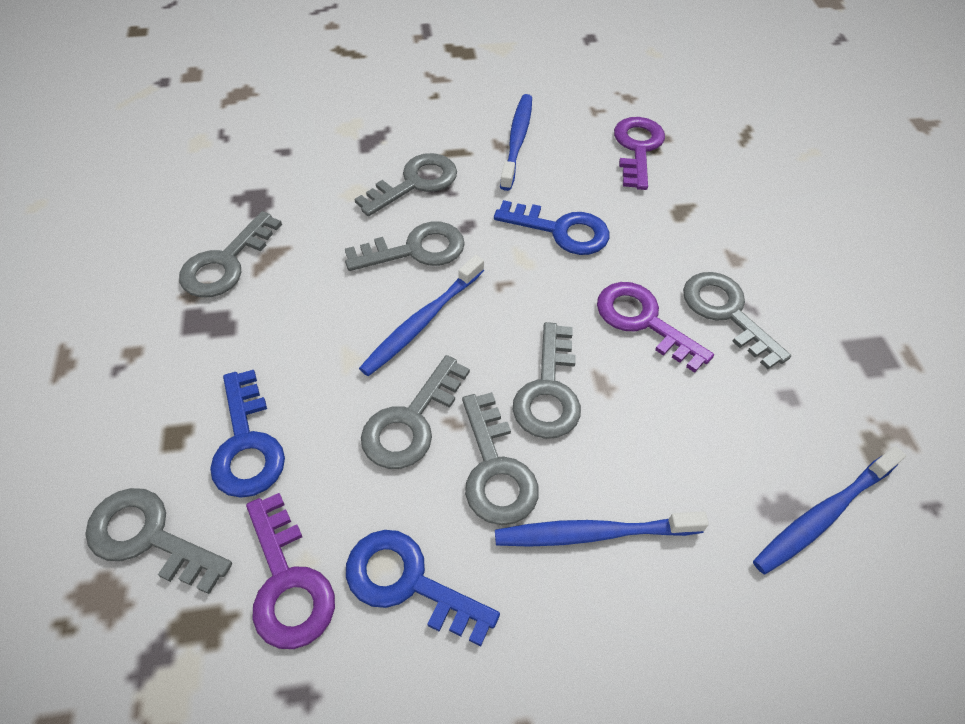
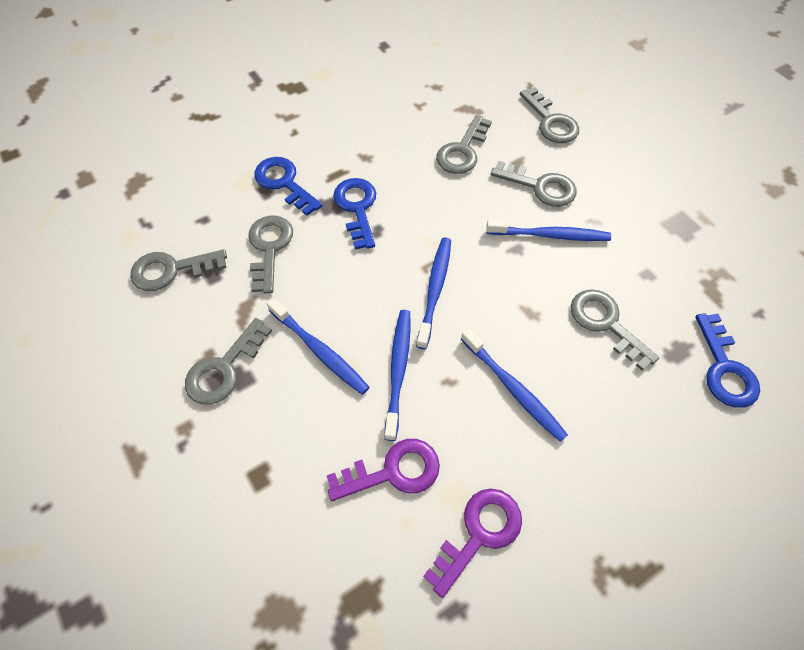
blue toothbrush: [359,255,484,376] [495,511,709,547] [500,94,532,191] [753,446,906,574] = 4 -> [267,298,369,395] [384,310,411,441] [416,237,451,349] [461,328,568,442] [486,220,611,241] = 5
grey key: [85,488,232,594] [179,211,282,298] [345,222,465,271] [355,153,457,216] [361,355,470,469] [462,392,539,525] [513,322,581,439] [683,272,791,369] = 8 -> [130,249,227,291] [185,318,272,404] [248,215,293,293] [436,115,492,174] [491,161,577,207] [520,87,579,143] [571,289,659,371] = 7
purple key: [246,493,335,649] [597,282,714,373] [614,117,665,190] = 3 -> [327,439,440,501] [423,488,522,598] = 2

